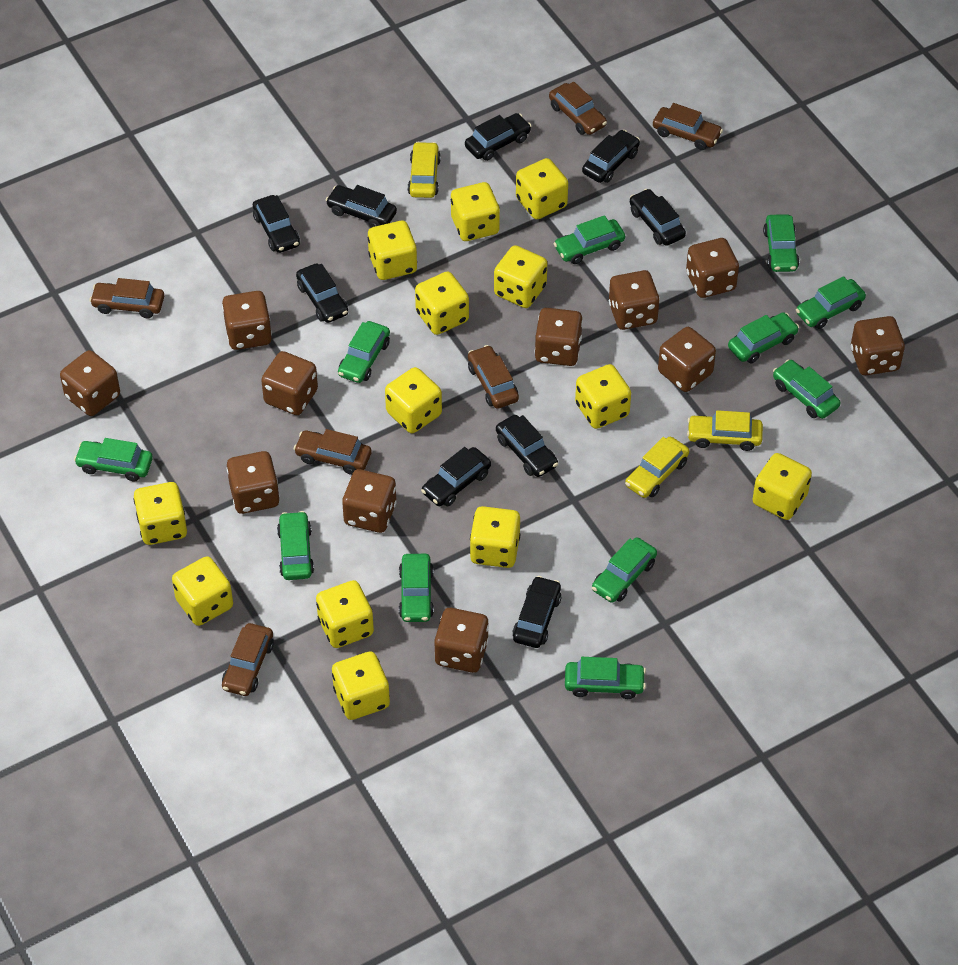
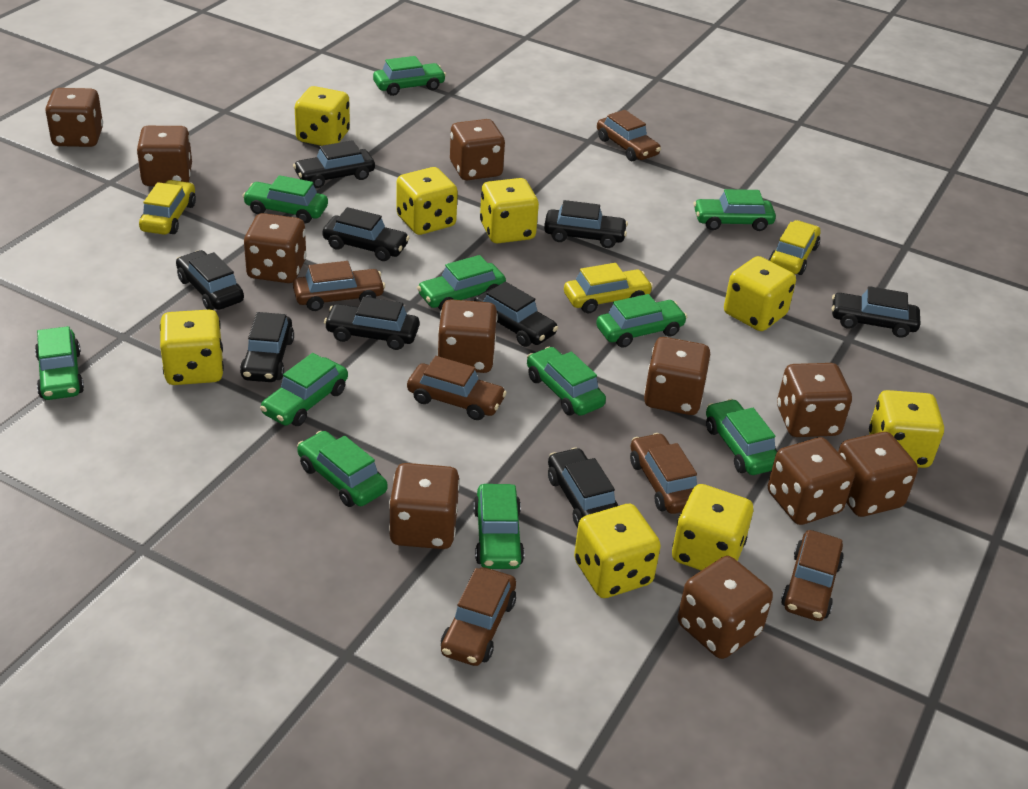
yellow dice: [134,482,187,545] [172,556,233,626] [316,580,374,648] [332,651,390,720] [368,221,417,280] [385,367,442,433] [415,271,469,335] [451,182,500,241] [470,506,520,568] [494,245,547,308] [516,158,568,219] [575,364,631,429] [752,453,812,520] = 13 -> [160,310,224,385] [295,86,350,146] [396,167,458,235] [480,178,539,243] [574,504,661,598] [672,484,753,571] [724,256,796,331] [869,390,944,468] = 8

